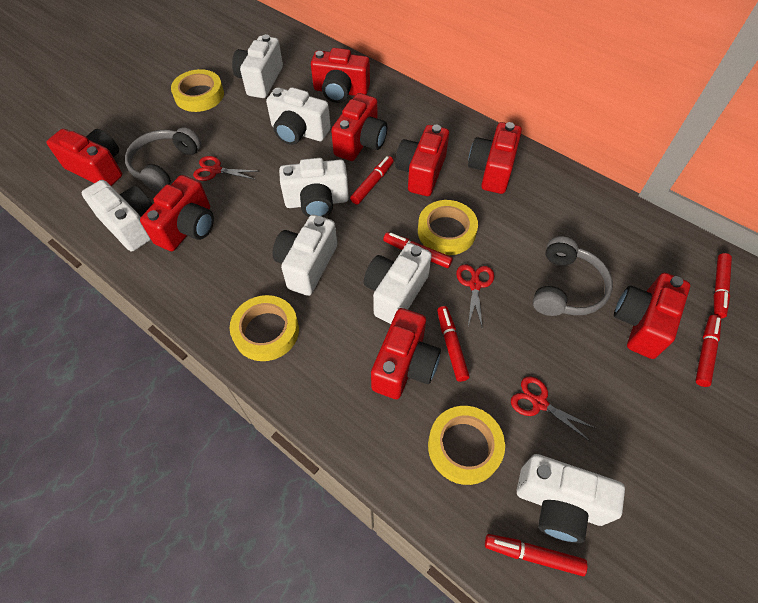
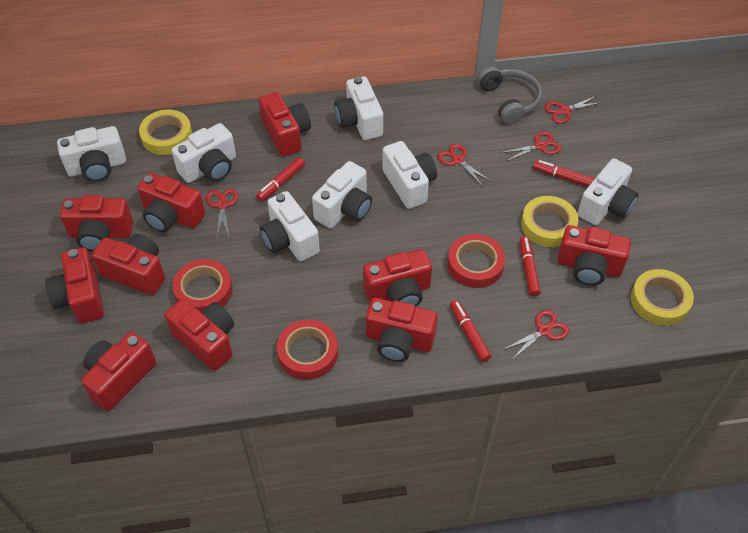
grey headphones: [125,127,201,192] [533,236,613,316] = 2 -> [478,66,542,124] = 1
red camera: [47,129,122,186] [140,175,214,251] [311,48,370,103] [331,93,387,161] [371,308,441,399] [395,125,449,196] [468,122,522,194] [614,273,690,359] = 8 -> [45,247,104,323] [60,195,133,251] [81,332,156,411] [92,234,165,295] [137,173,205,232] [165,299,234,371] [259,92,311,157] [363,249,432,307] [366,298,438,362] [558,225,631,285] = 10
red marker: [350,156,394,205] [383,232,453,268] [437,306,470,382] [485,534,588,576] [695,315,721,387] [714,253,732,318] = 6 -> [256,157,305,201] [450,300,491,362] [520,236,541,297] [533,160,595,187] = 4
red scissors: [193,156,258,181] [456,264,494,330] [511,376,597,442] = 3 -> [205,188,238,237] [437,143,492,185] [501,131,562,161] [504,310,569,359] [544,96,603,123] = 5
red tape: none = 0 -> [172,259,233,312] [277,319,338,380] [447,234,505,288] = 3
yellow tape: [171,69,224,112] [230,295,299,361] [418,200,478,255] [428,406,505,485] = 4 -> [139,110,192,155] [521,196,578,247] [631,269,694,326] = 3

